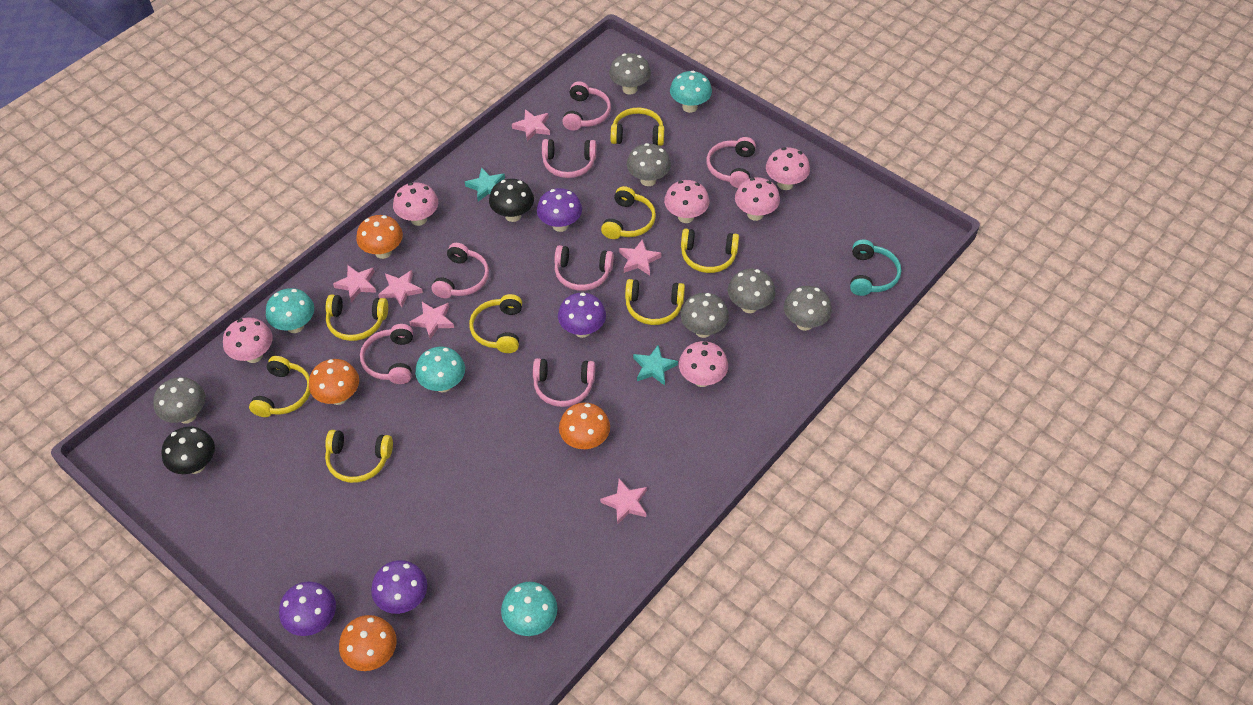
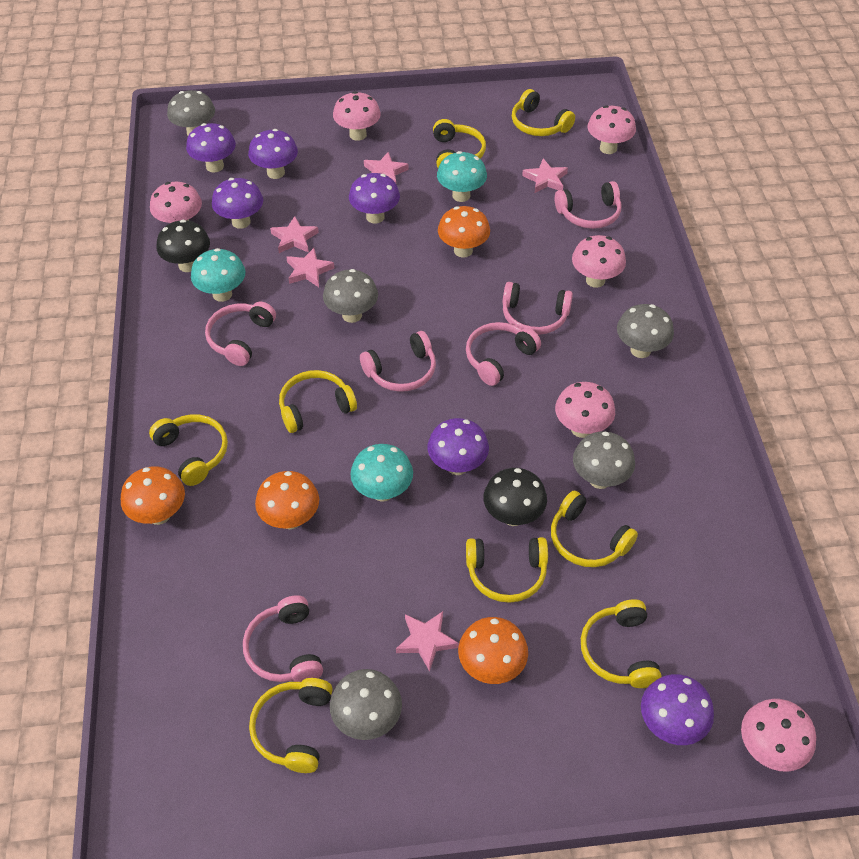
grey mushroom: [153,377,205,424] [609,53,651,94] [627,143,671,186] [680,293,729,338] [728,269,775,313] [784,286,832,331] = 6 -> [167,90,215,136] [323,269,378,323] [330,669,402,740] [573,431,635,489] [617,304,674,358] = 5
pink headphones: [360,324,413,384] [432,243,489,298] [533,358,595,407] [542,139,596,178] [554,245,614,291] [562,81,611,131] [706,137,756,188] = 7 -> [205,301,276,366] [243,595,323,682] [360,331,436,392] [466,322,541,386] [503,282,573,335] [555,181,621,229] = 6
pink star: [333,265,376,302] [378,270,423,308] [410,302,454,339] [512,109,550,142] [600,479,647,525] [619,239,661,275] = 6 -> [270,216,319,253] [286,248,334,287] [364,152,408,183] [396,611,459,672] [522,158,568,193] = 5
purple mushroom: [279,582,336,636] [371,560,427,614] [537,188,582,232] [558,293,606,338] = 4 -> [186,123,236,172] [212,178,263,229] [248,129,298,179] [349,173,400,223] [428,418,489,475] [641,674,714,745] = 6
turquoise headphones: [850,240,901,296] = 1 -> none = 0
turquoise mushroom: [266,288,314,333] [415,347,465,392] [501,582,558,636] [670,71,712,113] = 4 -> [191,248,245,302] [350,444,413,502] [437,151,487,202] = 3
turquoise star: [465,167,505,202] [633,345,678,385] = 2 -> none = 0

